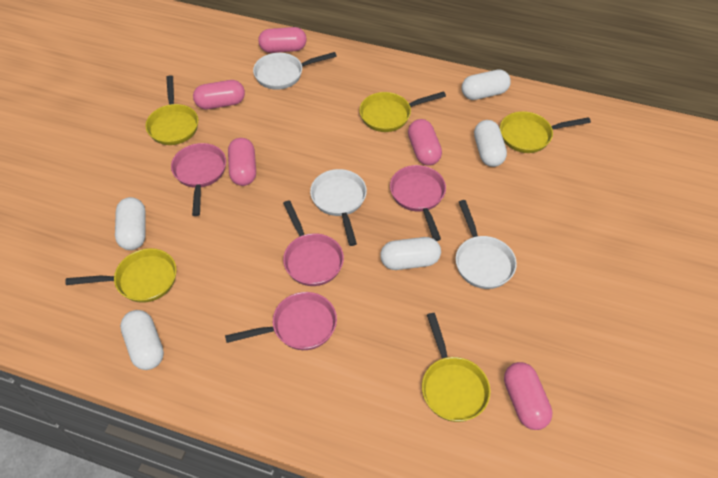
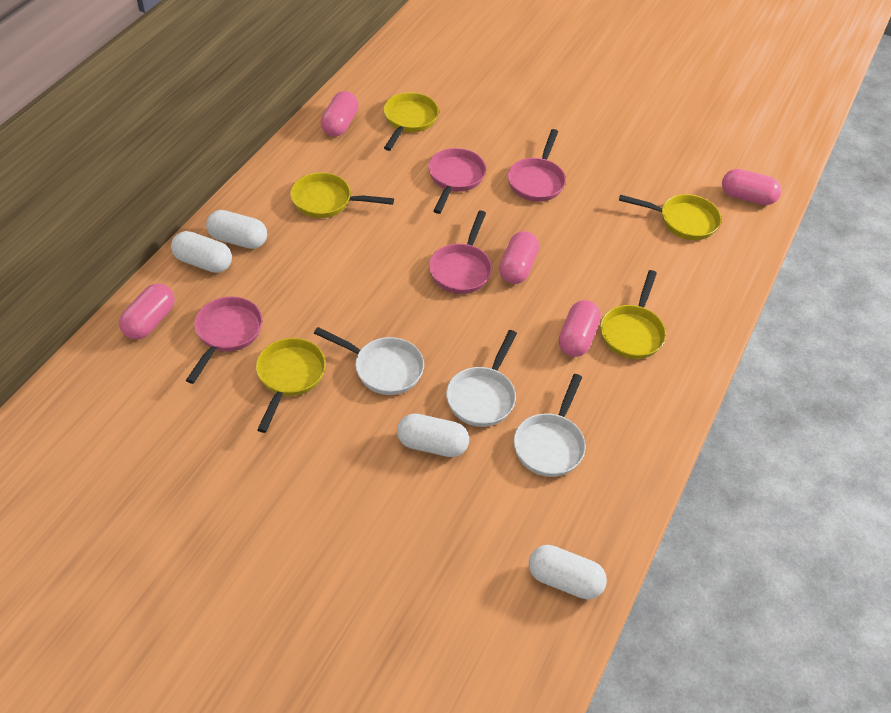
white capsule: [115,197,146,250] [120,310,164,370] [380,237,441,270] [462,69,511,100] [474,120,507,167] = 5 -> [171,231,232,273] [206,210,267,249] [397,413,469,457] [529,545,607,600] = 4

